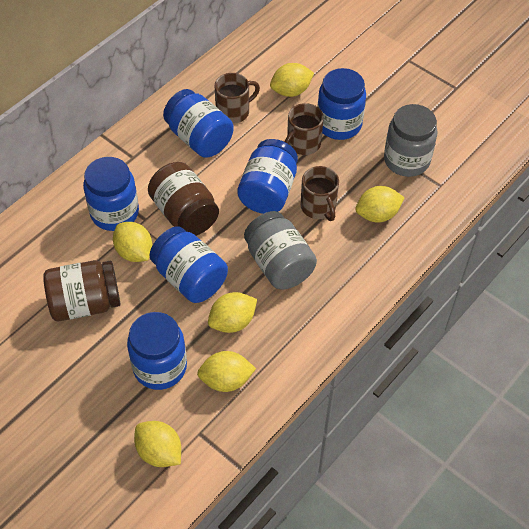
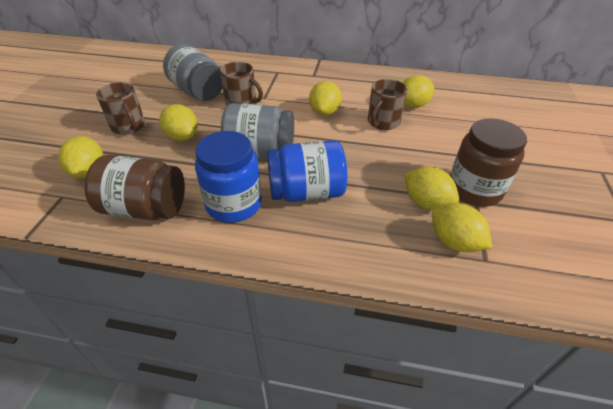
blue jar: [83,157,139,231] [127,312,187,390] [149,226,228,303] [163,89,234,158] [237,139,298,214] [317,68,366,140] = 6 -> [195,131,262,223] [267,140,347,202] = 2

